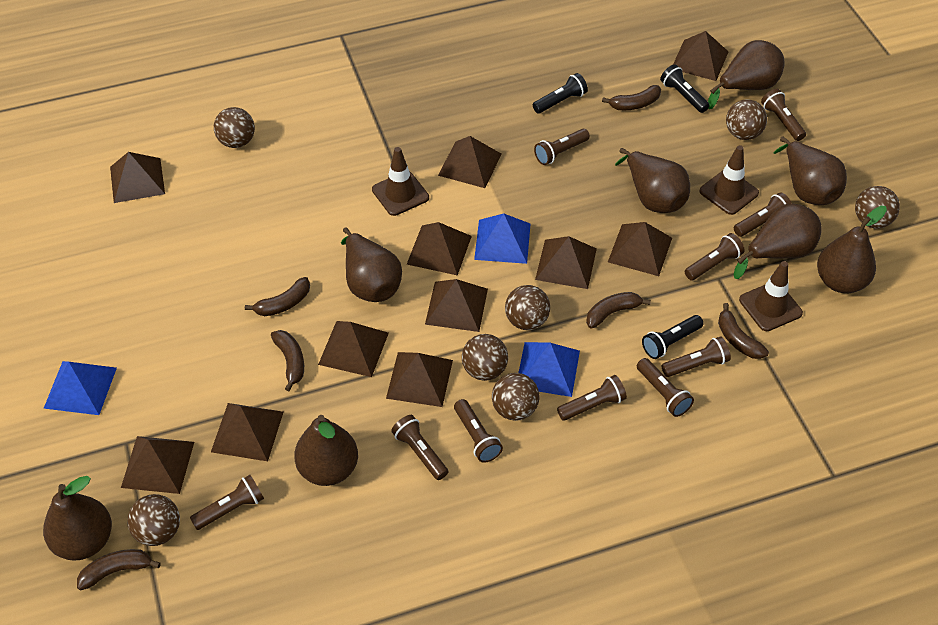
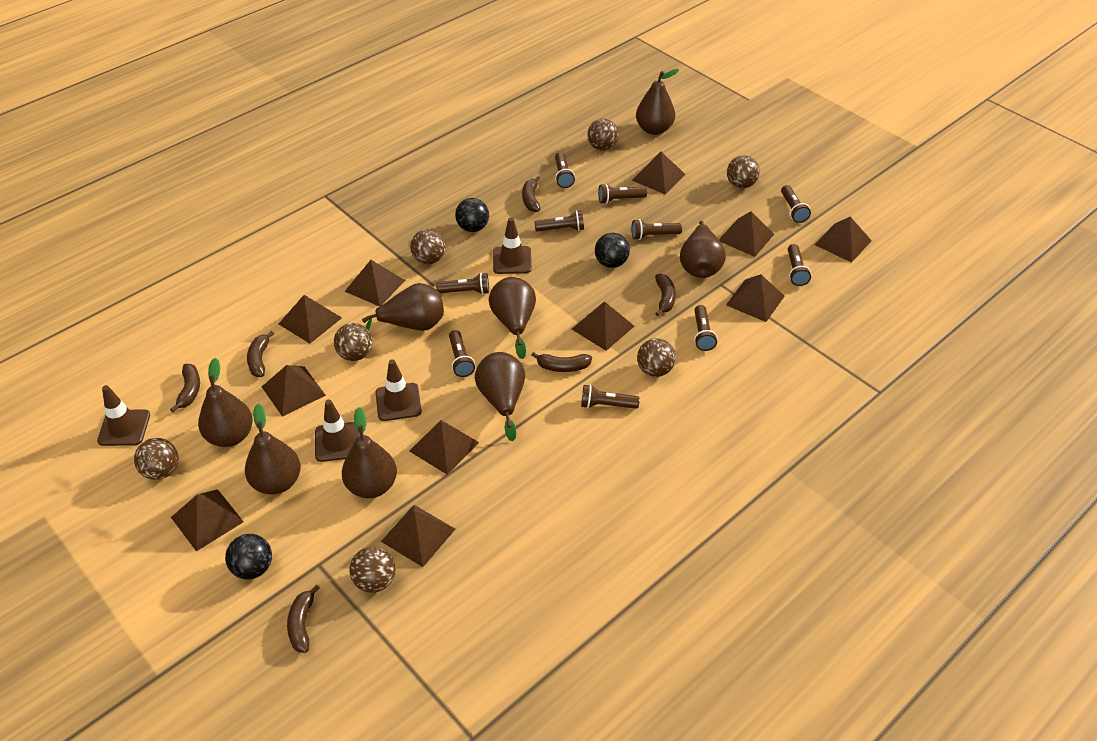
black ball: none = 0 -> [225,534,272,579] [455,198,489,232] [595,233,630,268] = 3
black flashlight: [533,73,588,113] [642,315,704,359] [660,64,710,113] = 3 -> none = 0
blue pyramid: [43,361,117,415] [474,213,531,264] [518,342,580,397] = 3 -> none = 0
brown traffic cone: [372,147,429,216] [699,145,759,215] [739,261,803,331] = 3 -> [97,385,150,446] [315,400,360,462] [375,359,422,421] [493,218,532,274] = 4

